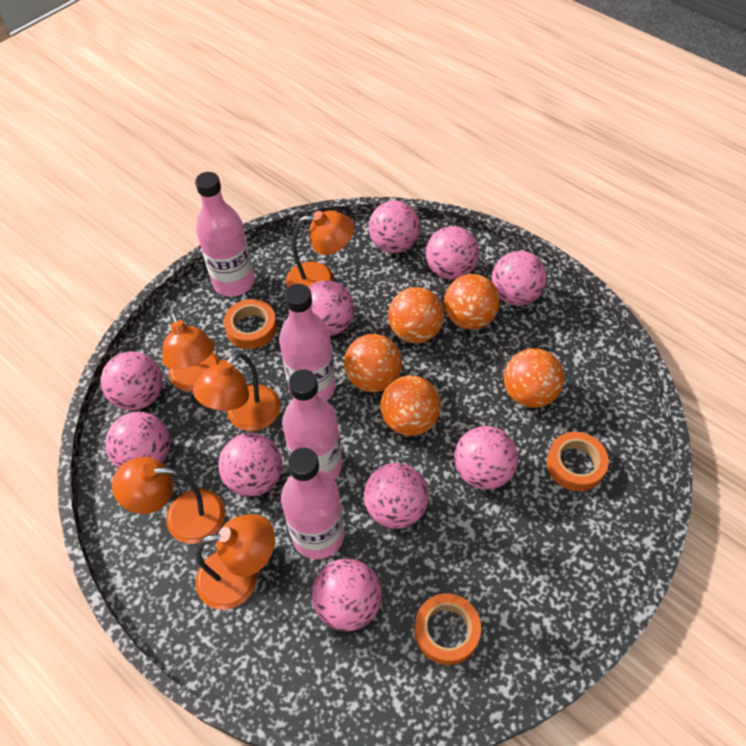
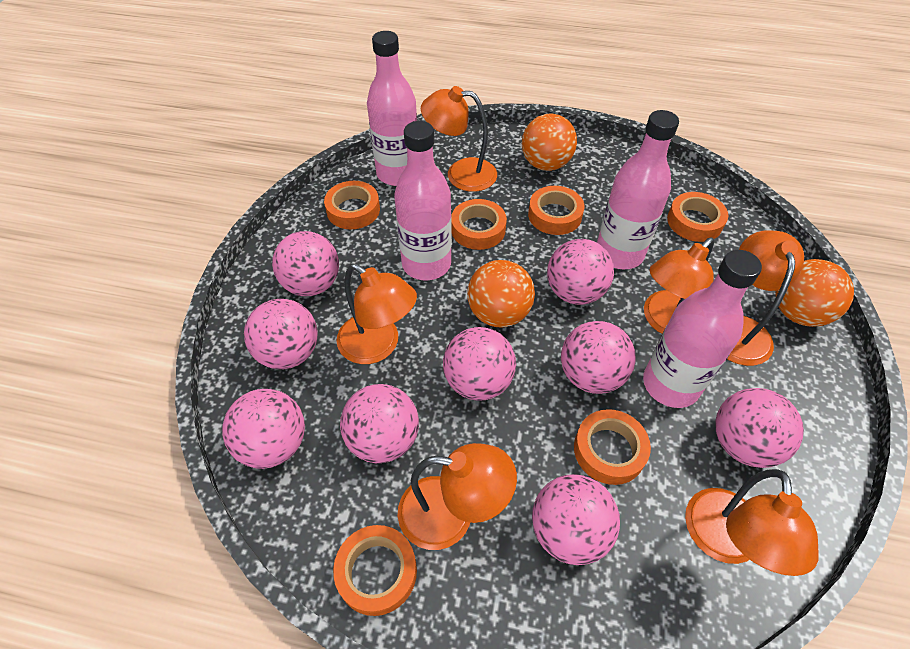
orange ball: [344,334,402,392] [380,375,441,436] [388,287,444,343] [444,274,500,330] [504,348,564,408] = 5 -> [467,260,535,328] [522,114,577,171] [775,259,854,327] = 3
orange lamp: [112,457,225,544] [162,312,220,392] [193,352,280,431] [195,514,275,610] [286,210,354,288] = 5 -> [336,264,417,364] [398,443,517,550] [421,86,497,192] [644,238,714,334] [685,469,819,576] [727,230,804,366] = 6
orange tape: [224,299,277,349] [415,593,481,665] [547,432,609,491] = 3 -> [324,181,380,229] [333,525,417,616] [451,199,507,250] [528,186,585,235] [574,409,651,485] [667,192,728,242] = 6
pink ball: [101,351,162,410] [105,412,170,468] [219,433,282,497] [308,280,355,336] [312,558,382,631] [364,463,429,529] [369,201,420,253] [426,226,479,280] [454,426,518,490] [492,251,547,306] = 10 -> [222,389,305,469] [244,299,318,369] [272,231,339,296] [340,384,419,463] [443,327,516,401] [532,474,620,565] [547,239,614,305] [561,321,635,394] [715,388,804,468] = 9

